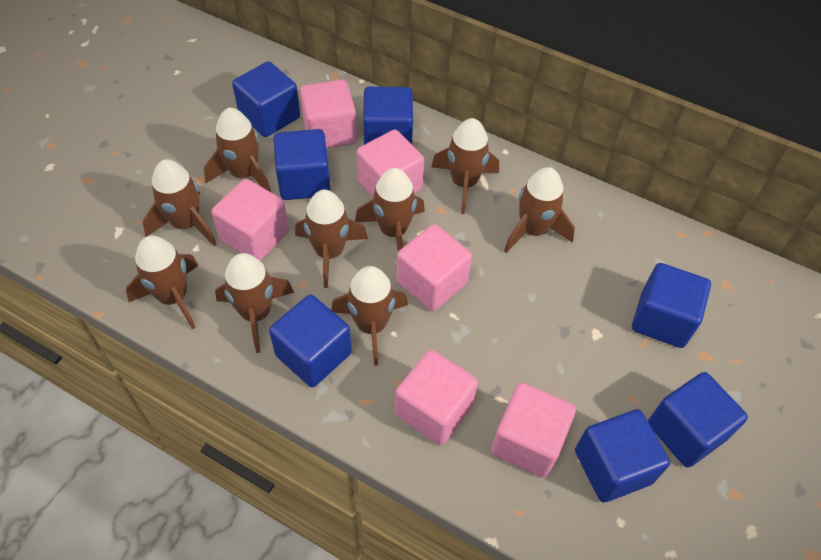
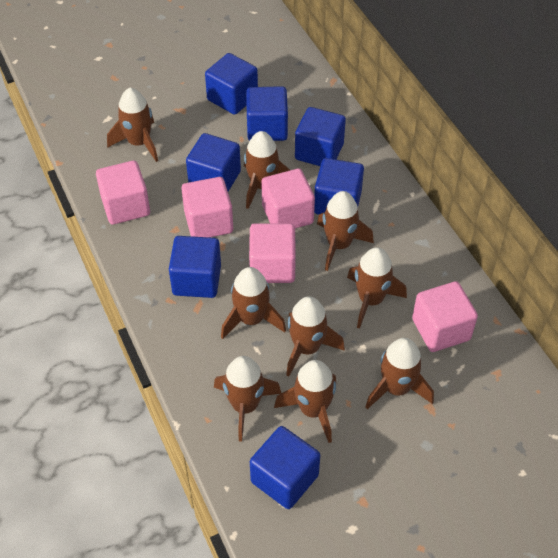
pink cube: [211,179,289,261] [300,80,357,148] [356,129,424,198] [395,350,478,446] [397,224,472,311] [491,383,576,478] = 6 -> [96,161,150,225] [181,177,233,238] [249,223,296,283] [261,169,315,228] [412,281,478,352] = 5

